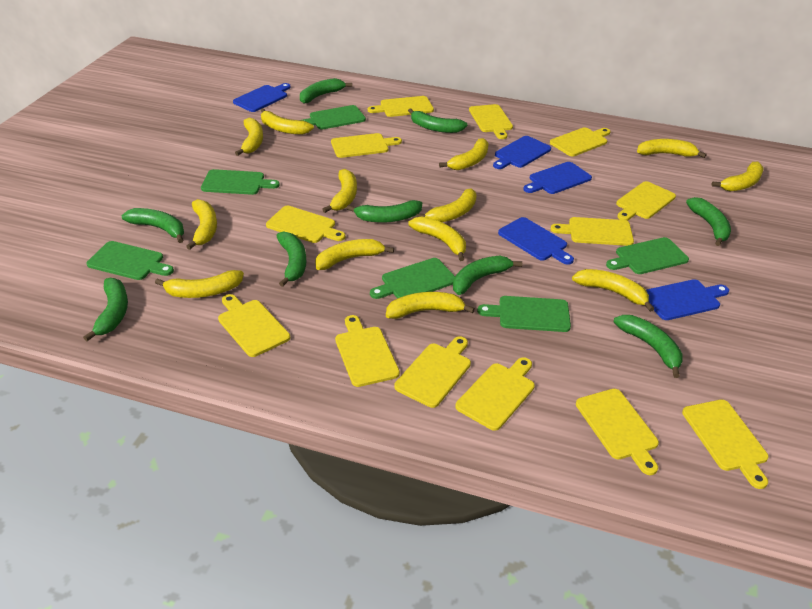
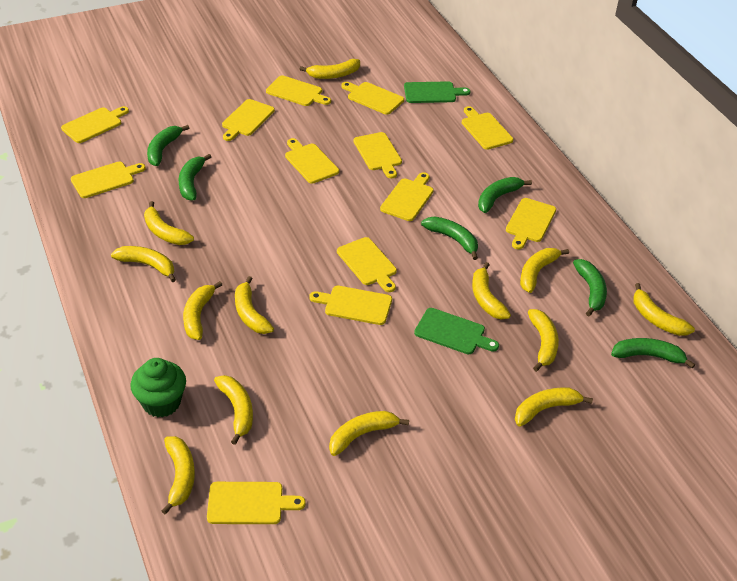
blue cutting board: [233,83,291,112] [493,136,551,169] [498,217,574,265] [523,162,592,194] [646,279,729,320] = 5 -> none = 0
green banana: [83,278,128,341] [122,208,184,243] [277,231,307,287] [300,78,352,104] [346,200,422,223] [408,108,468,133] [453,256,522,295] [614,315,683,378] [686,197,731,246] = 9 -> [147,125,189,166] [179,154,211,201] [421,216,478,260] [478,177,532,213] [573,259,607,316] [611,338,695,368] = 6
green cupcake: none = 0 -> [130,358,186,418] = 1
green cutting board: [86,241,174,280] [201,169,280,195] [303,105,366,129] [370,258,455,299] [477,296,571,332] [606,237,689,274] = 6 -> [404,81,470,103] [414,308,499,354] = 2

